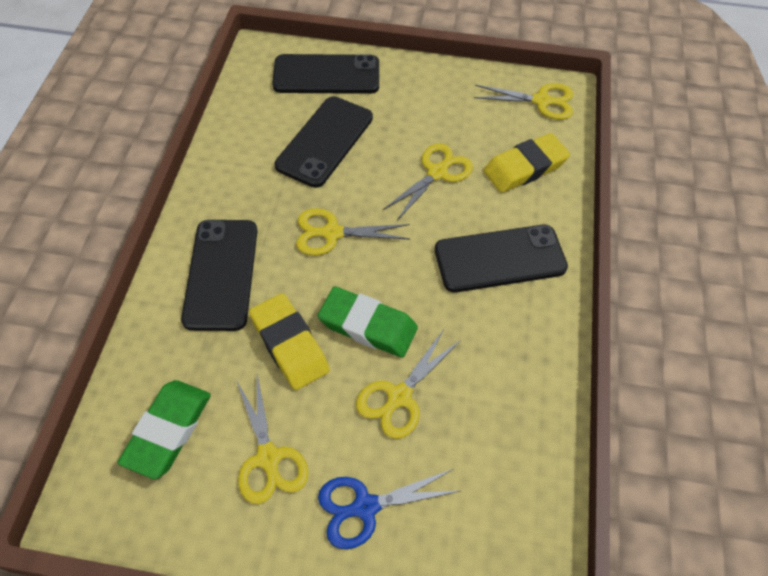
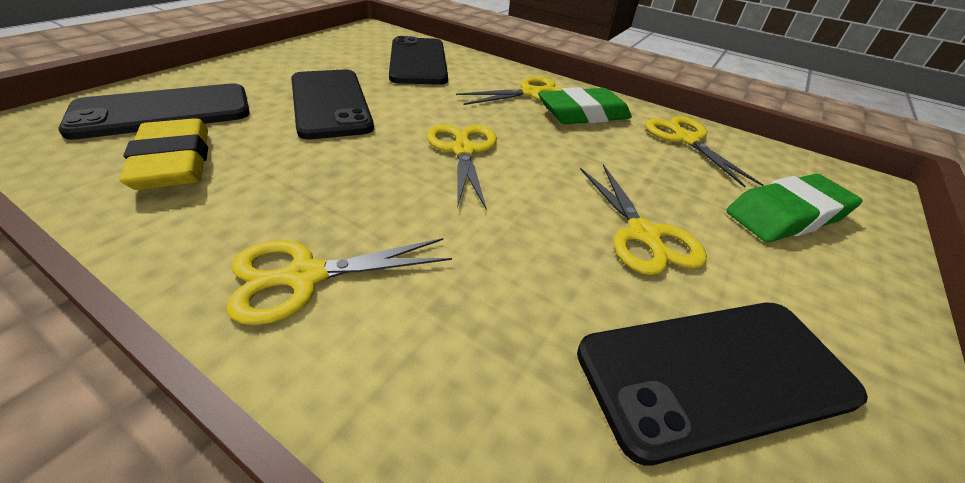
blue scissors: [318,469,460,550] = 1 -> none = 0
yellow eraser: [249,293,330,390] [484,133,570,193] = 2 -> [119,118,208,190] = 1

